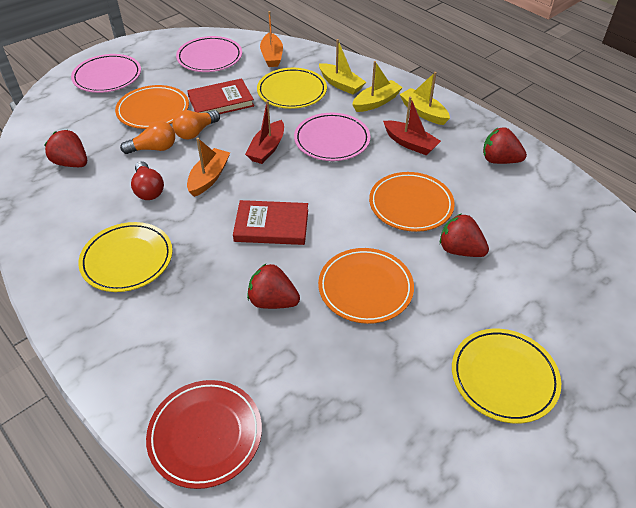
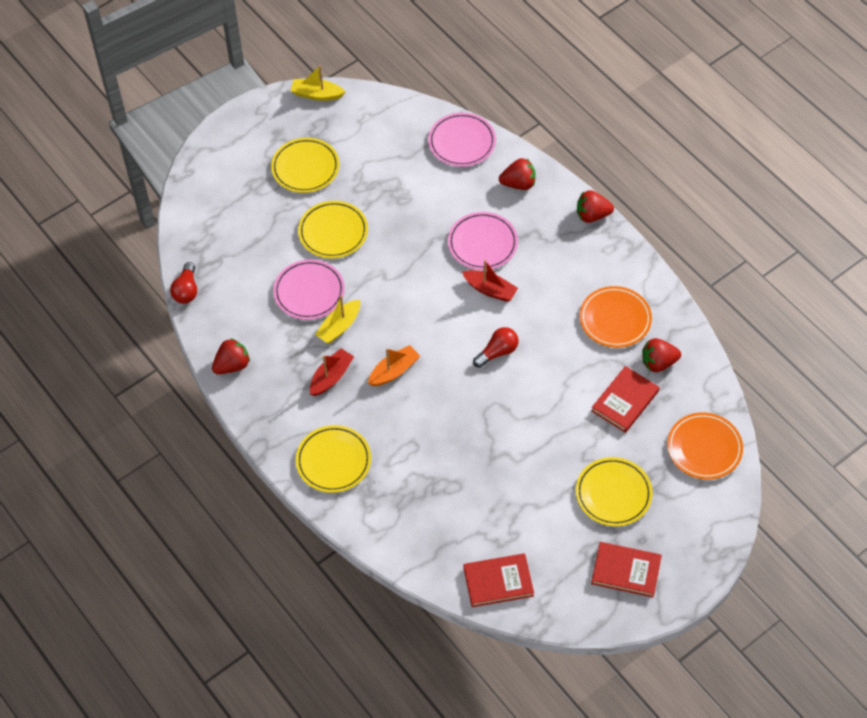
orange boat: [187,138,230,197] [260,11,283,67] = 2 -> [368,345,420,386] = 1
orange light bulb: [120,121,175,154] [172,110,220,140] = 2 -> none = 0
orange plate: [115,85,189,129] [318,248,414,324] [369,172,455,232] = 3 -> [580,286,652,348] [667,412,743,480] = 2
red book: [187,78,254,114] [233,200,308,245] = 2 -> [463,553,534,607] [591,542,662,597] [592,366,659,433] = 3
red light bulb: [131,161,164,200] = 1 -> [170,262,197,304] [473,327,518,368] = 2
red plate: [146,380,262,489] = 1 -> none = 0
yellow boat: [319,39,366,95] [352,61,403,112] [400,72,450,125] = 3 -> [291,65,345,101] [315,295,360,344] = 2
yellow plate: [78,222,173,292] [257,68,327,109] [452,329,561,423] = 3 -> [271,138,339,193] [296,425,371,493] [298,201,368,258] [576,457,653,526] = 4

